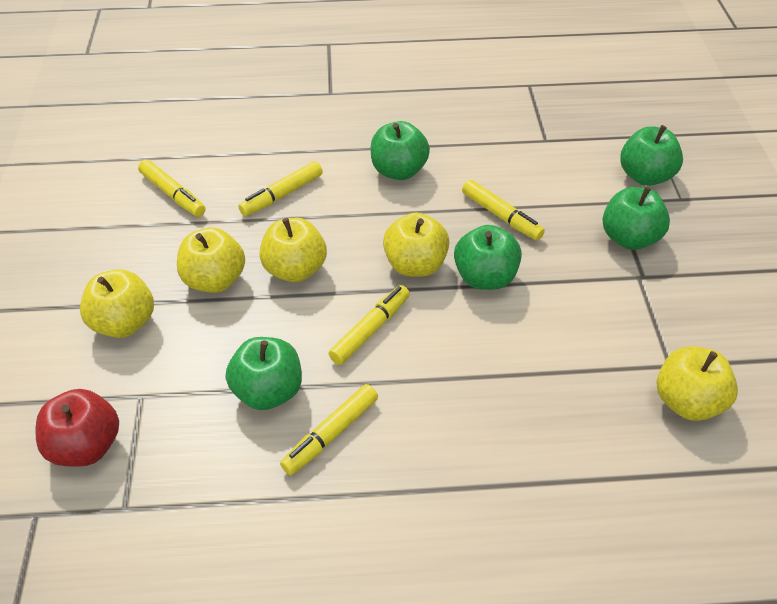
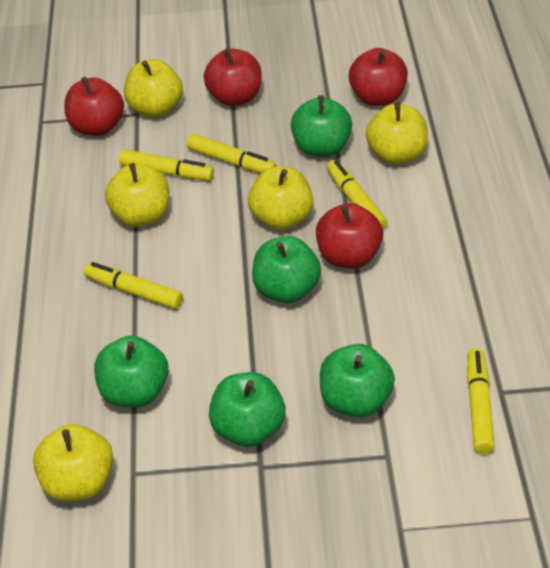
red apple: [36,389,119,467] = 1 -> [64,77,124,136] [204,48,261,106] [316,203,383,268] [349,48,408,106] = 4

